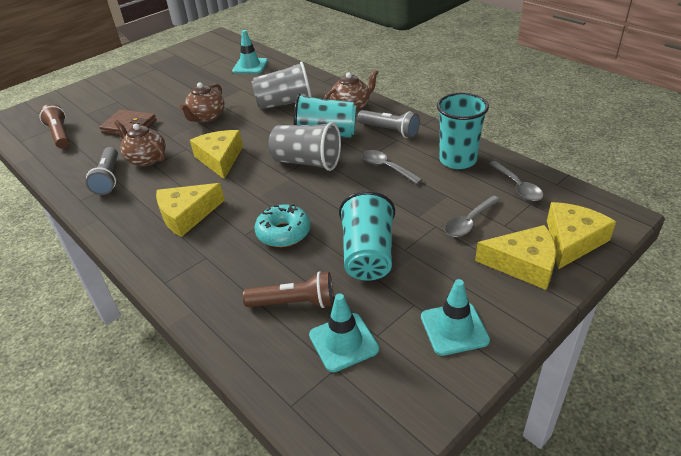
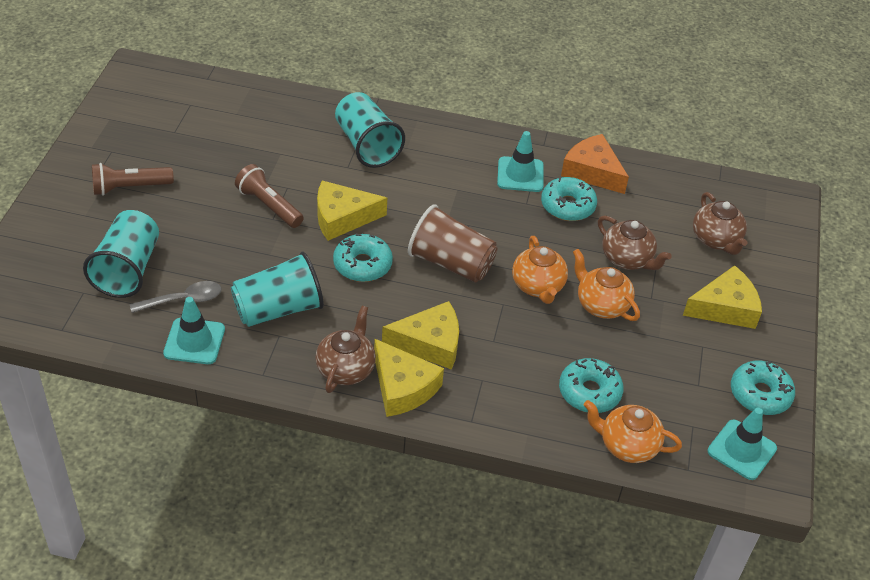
brown cup: none = 0 -> [408,204,497,283] = 1
brown wallet: [100,110,157,136] = 1 -> none = 0
grey cup: [252,62,311,109] [269,122,341,171] = 2 -> none = 0
grey flashlight: [86,147,118,195] [357,110,420,138] = 2 -> none = 0
grey spoon: [362,150,423,184] [445,196,500,237] [489,161,544,201] = 3 -> [130,281,221,313] = 1
orange cheese: none = 0 -> [561,134,629,194] = 1
orange teapot: none = 0 -> [512,236,568,304] [573,249,640,321] [584,400,682,463] = 3
turquoise donut: [255,204,310,247] = 1 -> [333,234,393,282] [541,177,597,221] [559,358,624,413] [731,361,795,415] = 4

